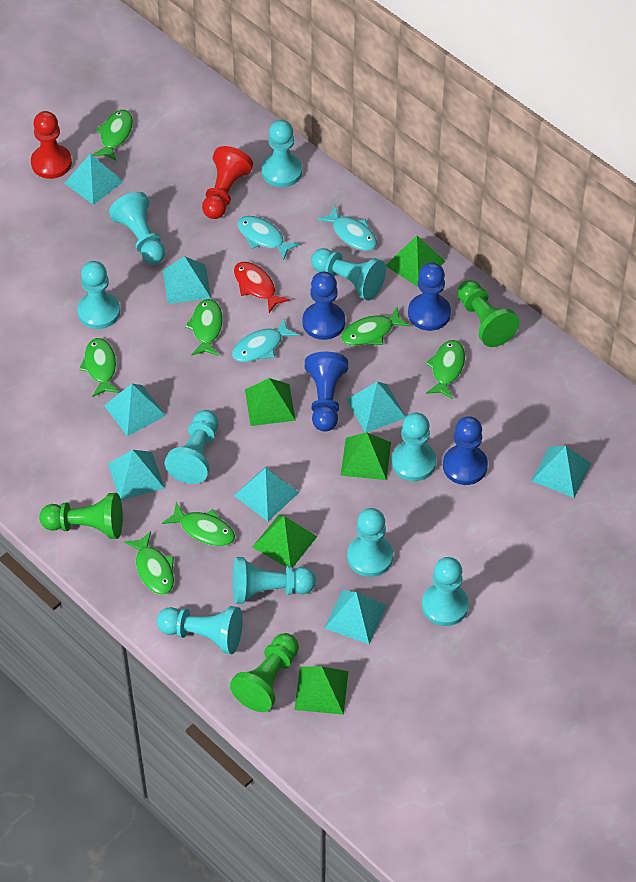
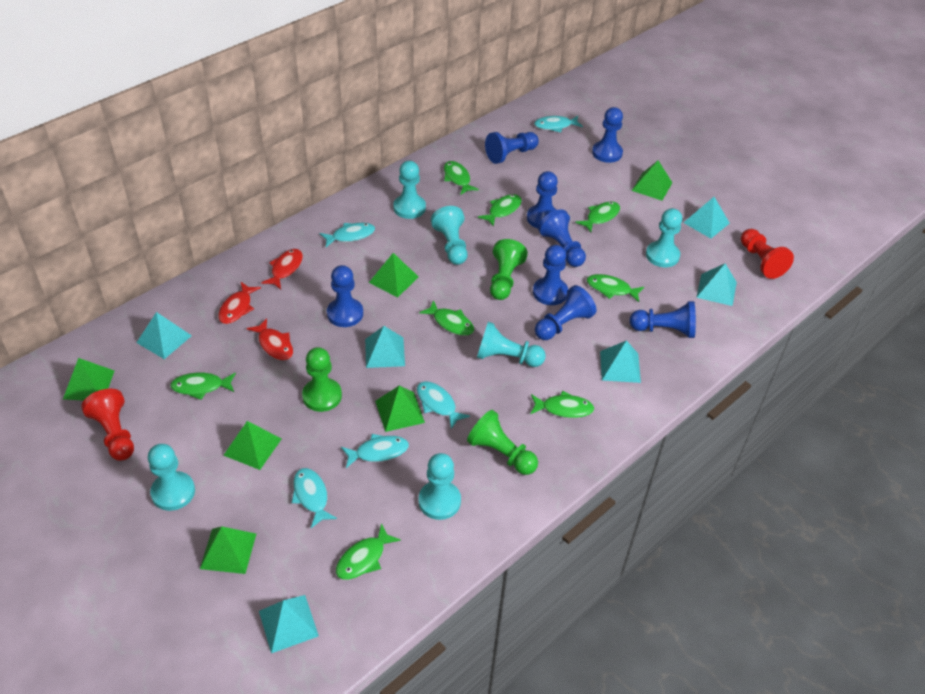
blue pawn: [302,272,345,340] [305,352,348,432] [408,262,451,331] [443,416,488,485] = 4 -> [327,265,363,327] [485,132,539,164] [527,171,558,228] [533,245,568,305] [535,285,597,340] [538,209,586,267] [592,107,623,163] [629,301,696,338] = 8
green fish: [79,338,120,397] [93,110,133,161] [124,531,174,595] [162,502,235,546] [185,299,223,356] [341,307,410,346] [425,340,465,399] = 7 -> [170,372,236,400] [336,523,401,580] [419,300,474,336] [444,161,479,194] [478,194,522,227] [530,391,594,418] [575,201,620,232] [587,274,644,302] = 8
green pyramid: [245,378,296,426] [252,515,318,568] [294,666,348,715] [341,432,391,480] [386,236,446,287] = 5 -> [63,358,114,401] [200,526,256,574] [223,421,282,470] [369,253,419,297] [375,386,425,432] [632,161,673,200] = 6
red fish: [234,262,290,313] = 1 -> [218,282,261,324] [247,318,293,360] [261,249,303,289] = 3
turquoise fish: [232,318,299,362] [238,216,300,261] [317,205,377,251] = 3 -> [291,468,337,528] [320,223,375,247] [341,434,409,468] [417,381,470,429] [534,116,583,132] = 5
turquoise pawn: [77,261,120,329] [109,192,166,265] [157,606,243,654] [165,410,219,484] [233,557,316,604] [261,120,302,187] [311,248,386,301] [347,508,393,577] [391,413,436,481] [422,557,469,626] = 10 -> [148,444,195,511] [393,161,426,219] [419,453,461,520] [431,206,468,265] [477,322,546,367] [646,208,682,267] = 6
turquoise pyramid: [65,154,124,205] [104,384,166,436] [108,450,164,500] [163,256,211,304] [234,467,299,521] [324,590,387,644] [347,381,406,433] [532,446,591,498] = 8 -> [136,312,192,359] [259,595,319,653] [365,326,405,368] [600,340,641,383] [683,197,730,239] [696,264,737,306] = 6

